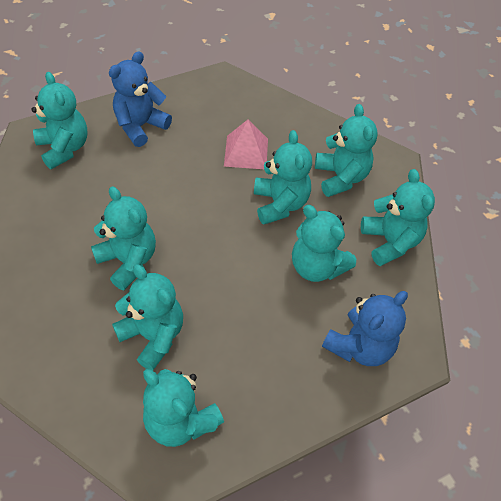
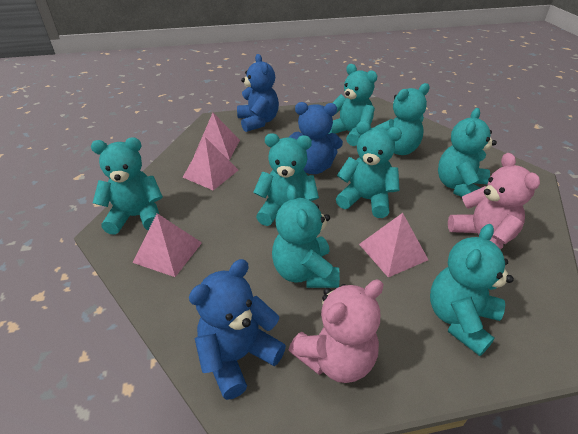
blue teddy bear: [109,51,172,147] [322,291,408,366] = 2 -> [189,259,286,400] [237,54,279,132] [288,102,343,174] = 3
pink pyramid: [224,119,268,169] = 1 -> [133,213,202,277] [183,137,238,191] [194,113,240,160] [359,213,428,277] = 4
pink teddy bear: none = 0 -> [289,280,384,383] [448,153,540,250] = 2

